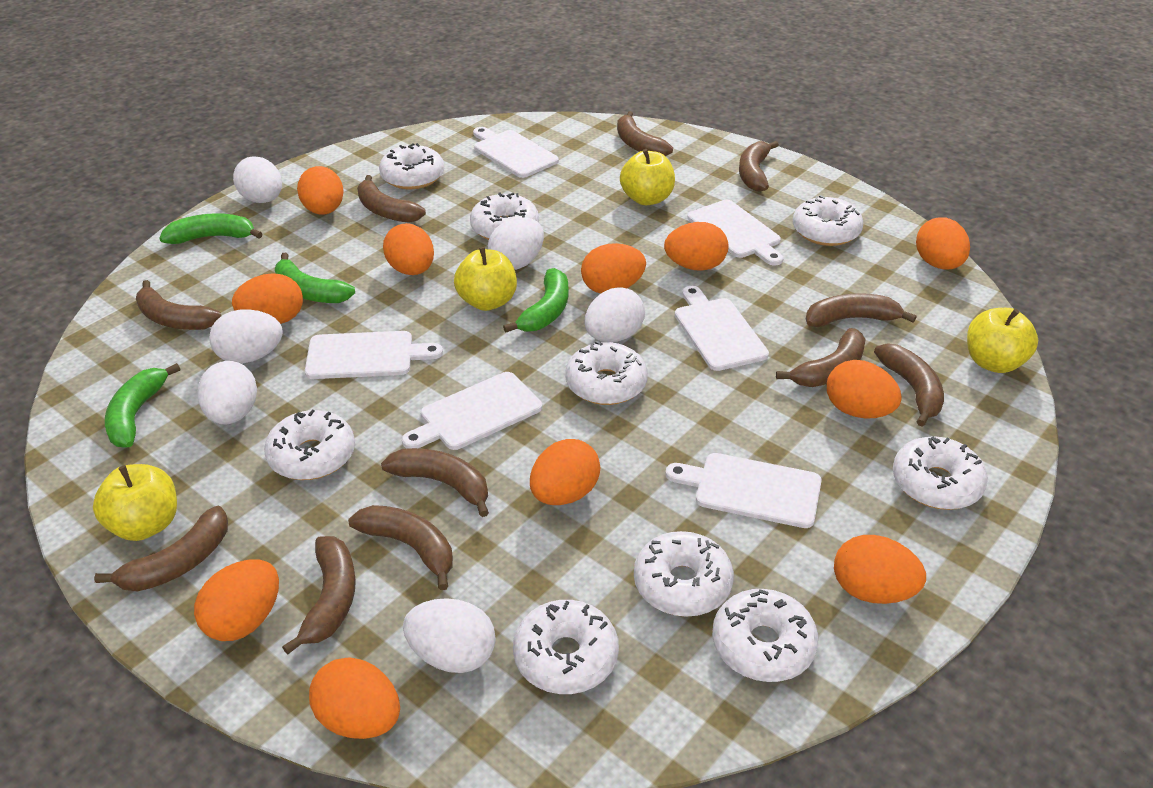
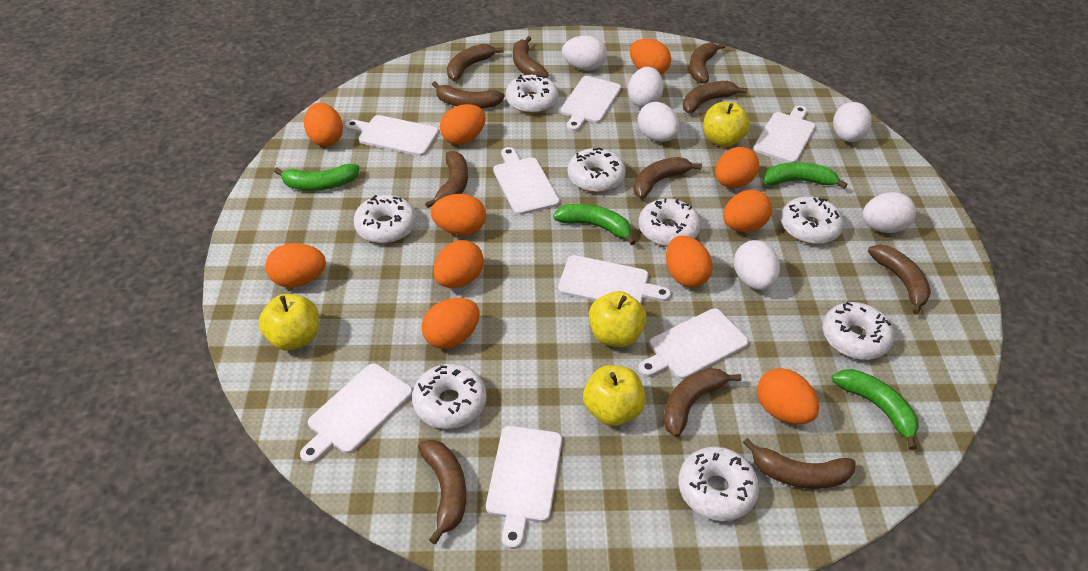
white cutting board: [305,331,443,379] [402,372,542,450] [473,127,559,178] [666,453,822,528] [675,286,769,371] [687,200,783,265] = 6 -> [300,363,413,464] [345,115,439,156] [486,426,562,549] [493,147,560,215] [558,255,671,304] [561,76,621,131] [638,308,749,379] [753,106,815,163] = 8
white donut: [264,410,355,480] [379,143,444,189] [470,192,539,240] [513,600,619,694] [565,341,648,405] [634,531,734,617] [712,589,818,682] [793,195,863,246] [893,436,988,510] = 9 -> [353,195,416,243] [412,364,486,429] [506,75,559,114] [567,147,626,193] [639,198,701,247] [678,447,759,521] [781,196,844,244] [823,302,894,360] = 8

